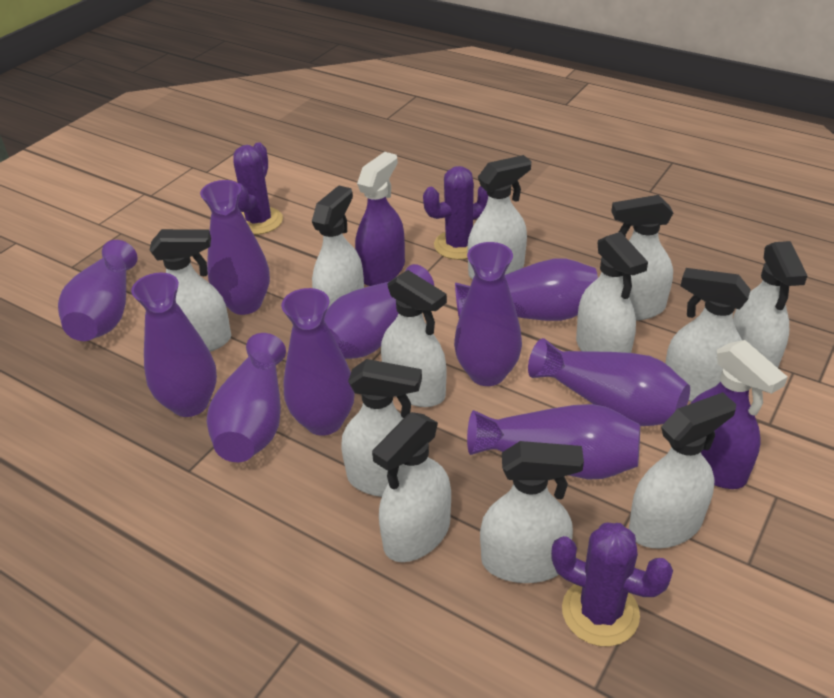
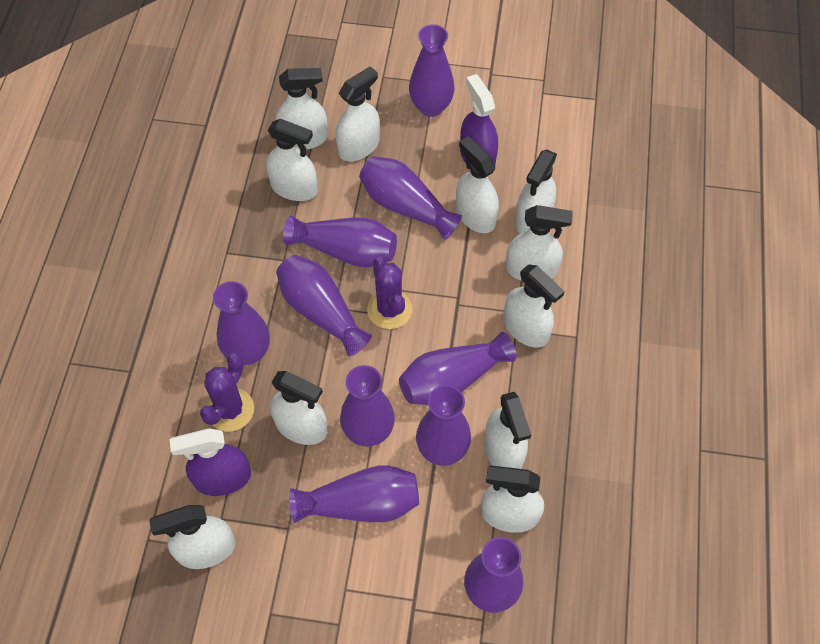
purple cactus: [234,142,283,235] [423,166,488,260] [551,523,673,646] = 3 -> [200,353,254,432] [367,257,412,329] = 2
white spray bottle: [150,229,232,352] [312,186,364,308] [341,359,422,497] [372,412,451,562] [381,270,447,407] [467,155,531,279] [480,441,584,583] [576,232,648,353] [611,195,673,321] [629,392,736,549] [665,268,751,402] [733,241,807,368] = 12 -> [149,505,235,569] [266,118,318,201] [270,371,327,445] [276,68,328,150] [336,66,380,161] [456,136,499,233] [481,465,544,533] [484,392,531,469] [504,264,565,348] [506,205,573,281] [515,149,557,234] = 11

